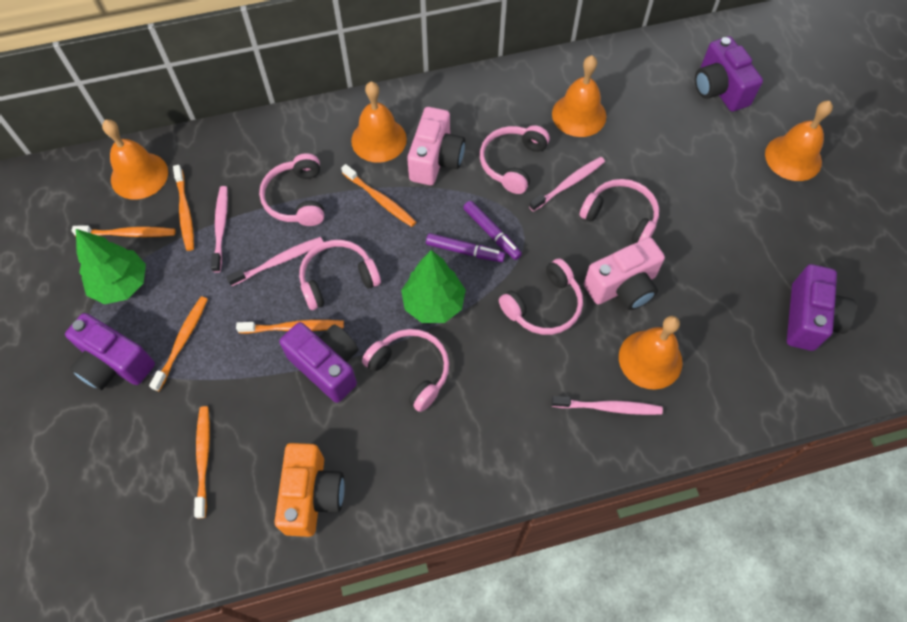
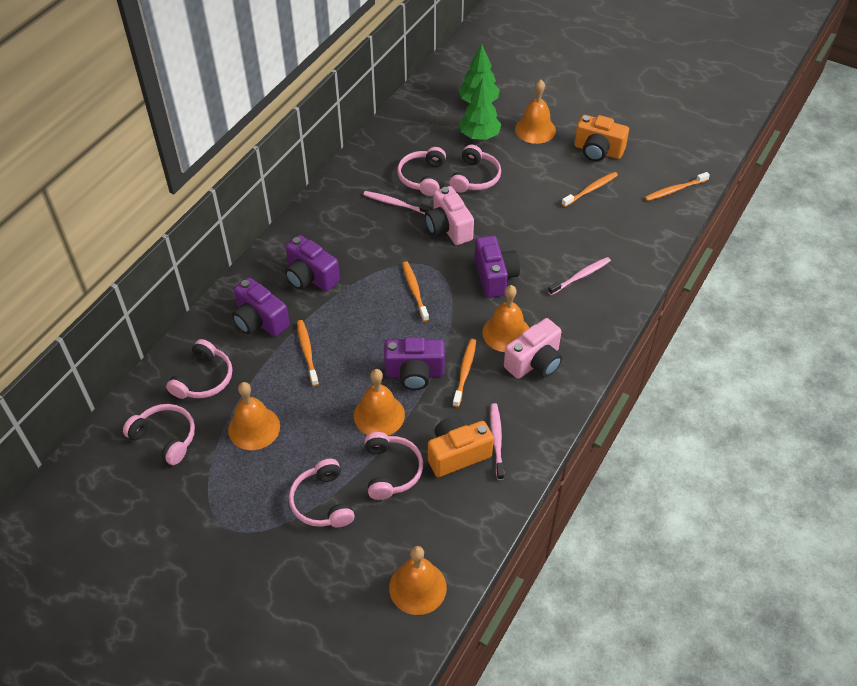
orange camera: [274,443,345,537] = 1 -> [428,416,494,477] [574,115,629,162] = 2
orange toothbrush: [71,226,175,237] [149,296,208,391] [173,165,194,251] [194,406,210,518] [236,320,344,334] [341,164,416,227] = 6 -> [297,320,319,386] [402,261,429,322] [453,339,476,407] [561,172,618,207] [645,172,710,201] = 5
pink toothbrush: [211,186,228,273] [226,237,323,286] [529,157,605,212] [552,396,663,415] = 4 -> [363,191,432,214] [490,403,504,480] [548,257,611,295] = 3
purple marker: [426,233,505,262] [463,201,522,260] = 2 -> none = 0

